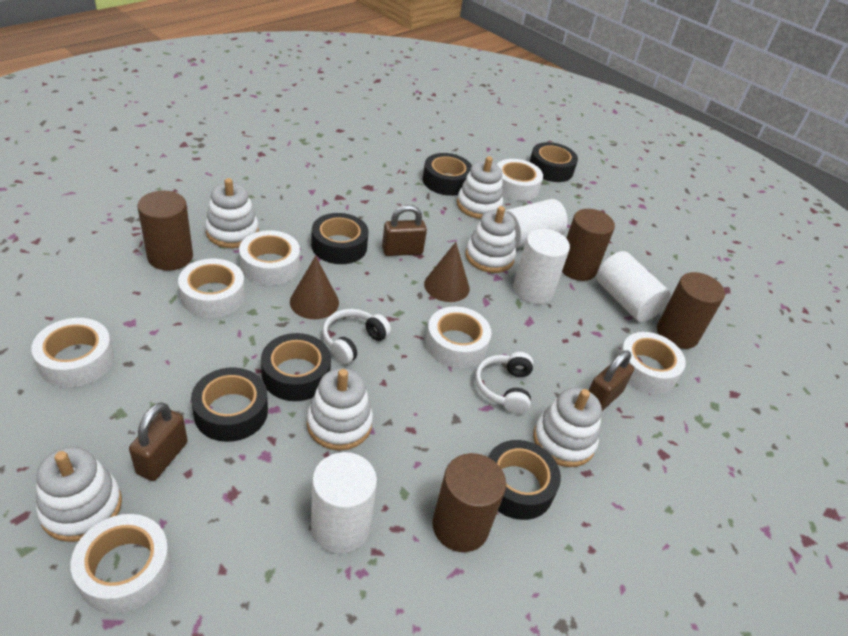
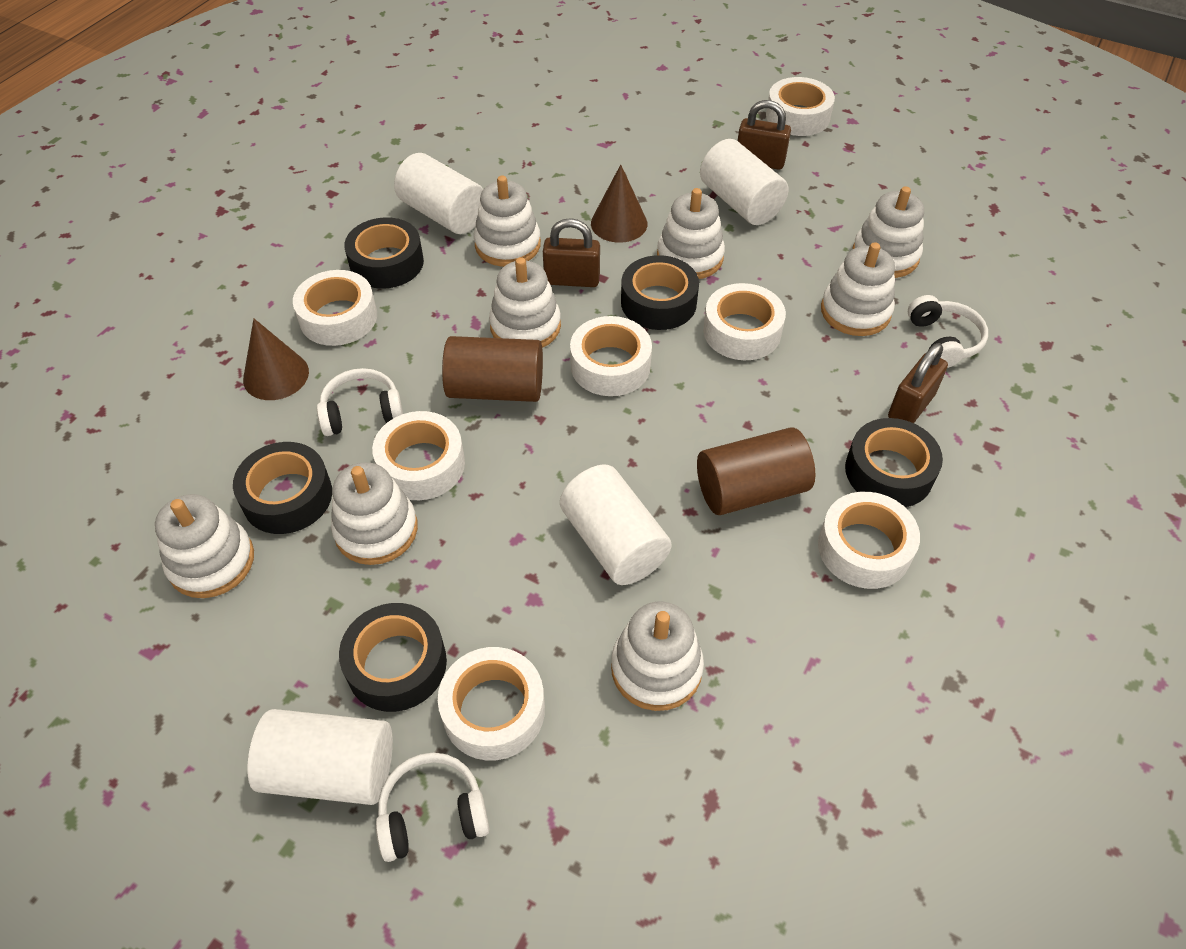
black tape: [191,368,268,442] [261,333,331,401] [311,213,369,264] [422,153,472,196] [488,440,561,520] [529,142,578,182] = 6 -> [233,442,332,534] [339,603,447,712] [344,217,424,289] [621,255,699,330] [845,418,943,507] = 5
brown cylinder: [137,191,193,271] [432,453,506,552] [562,209,615,281] [657,272,725,349] = 4 -> [442,336,543,402] [697,427,815,515] = 2
white headphones: [322,309,391,364] [475,352,533,414] = 2 -> [317,368,403,436] [376,752,489,862] [908,295,988,368] = 3
white stacking toy: [36,447,122,542] [205,178,259,248] [307,368,373,450] [457,156,503,219] [465,206,516,273] [533,388,602,467] = 6 -> [155,494,254,598] [331,462,418,565] [474,176,541,267] [489,257,561,348] [611,602,704,711] [657,188,725,279] [821,242,895,336] [852,186,924,278] = 8

